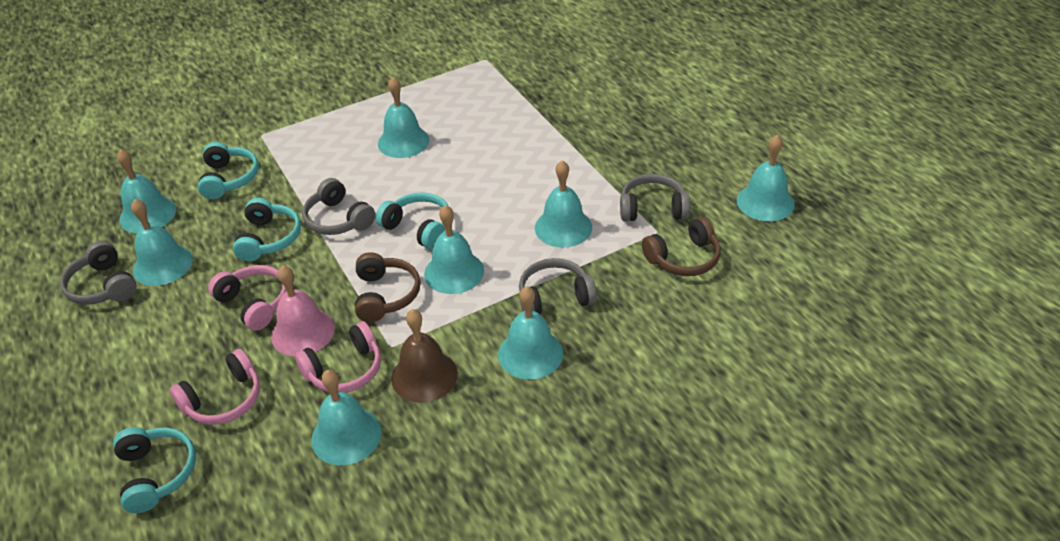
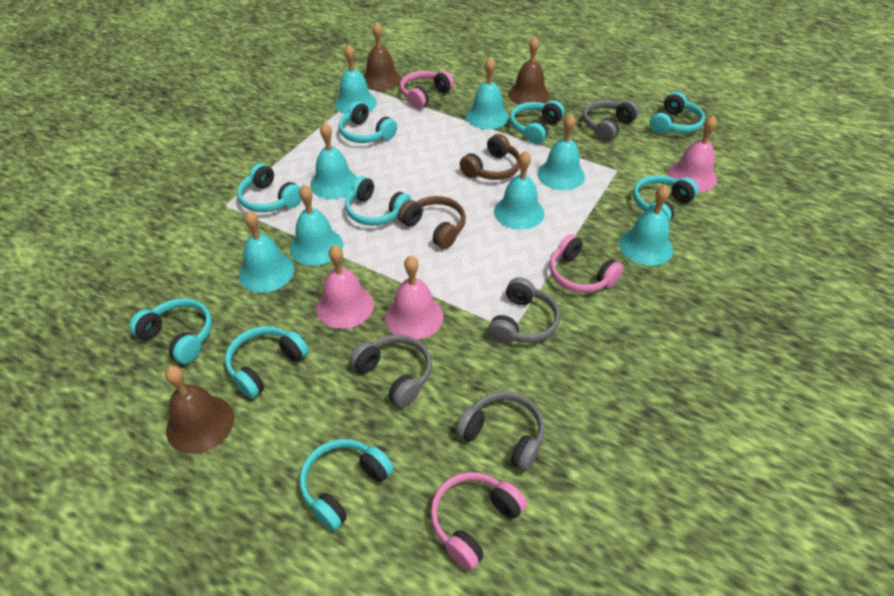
brown bell: [391,309,458,403] = 1 -> [165,366,234,454] [363,22,402,91] [508,37,550,105] = 3
pink bell: [271,265,335,356] = 1 -> [316,245,374,329] [385,256,443,340] [668,115,717,192] = 3
turquoise headphones: [113,427,196,513] [198,142,259,199] [233,198,301,261] [376,193,448,249] = 4 -> [129,298,212,364] [225,326,309,399] [237,163,301,212] [299,439,394,531] [339,101,397,143] [345,176,412,226] [510,100,564,144] [633,175,698,222] [650,92,705,134] = 9

